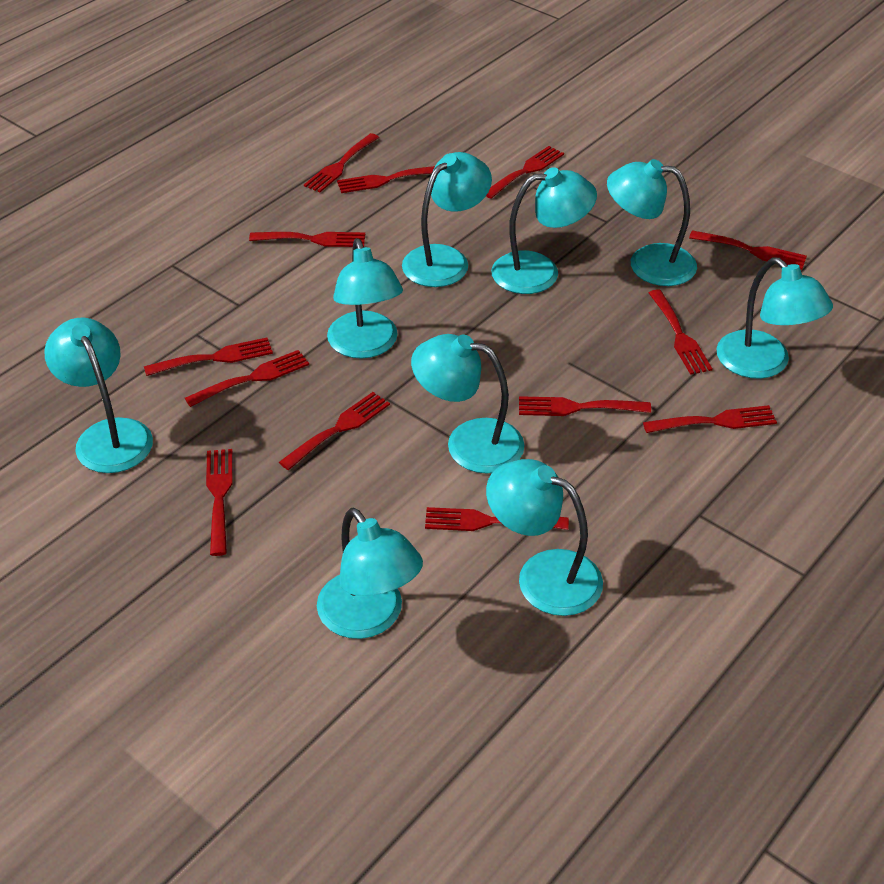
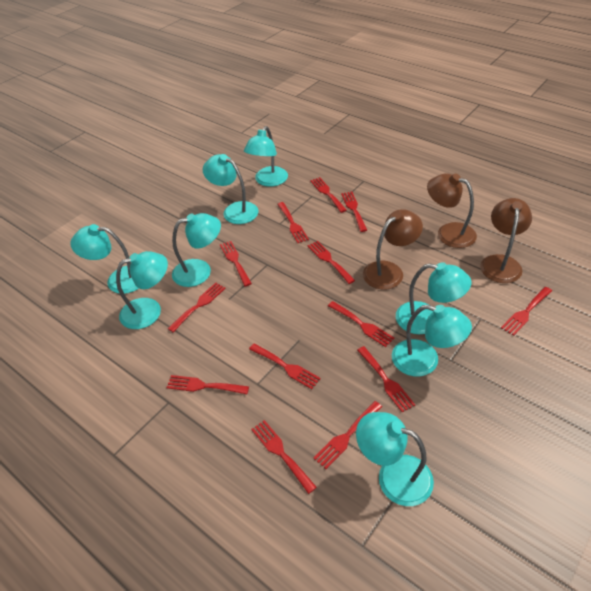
brown lamp: none = 0 -> [363,209,423,290] [427,173,477,248] [480,198,532,283] = 3
turquoise lamp: [44,318,153,473] [317,508,423,639] [327,238,403,359] [402,152,492,287] [411,334,524,474] [486,459,603,616] [491,167,597,294] [607,159,697,286] [716,258,833,379] = 9 -> [70,224,139,294] [116,251,168,329] [172,213,221,287] [203,154,259,224] [244,126,288,187] [356,412,434,506] [392,305,472,376] [396,262,471,334] = 8

